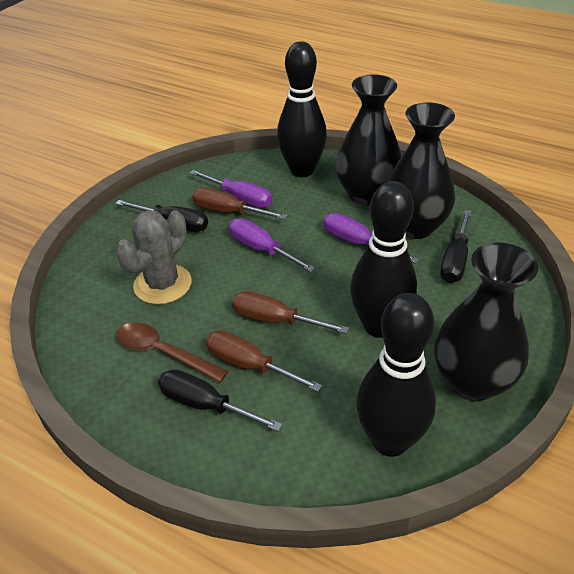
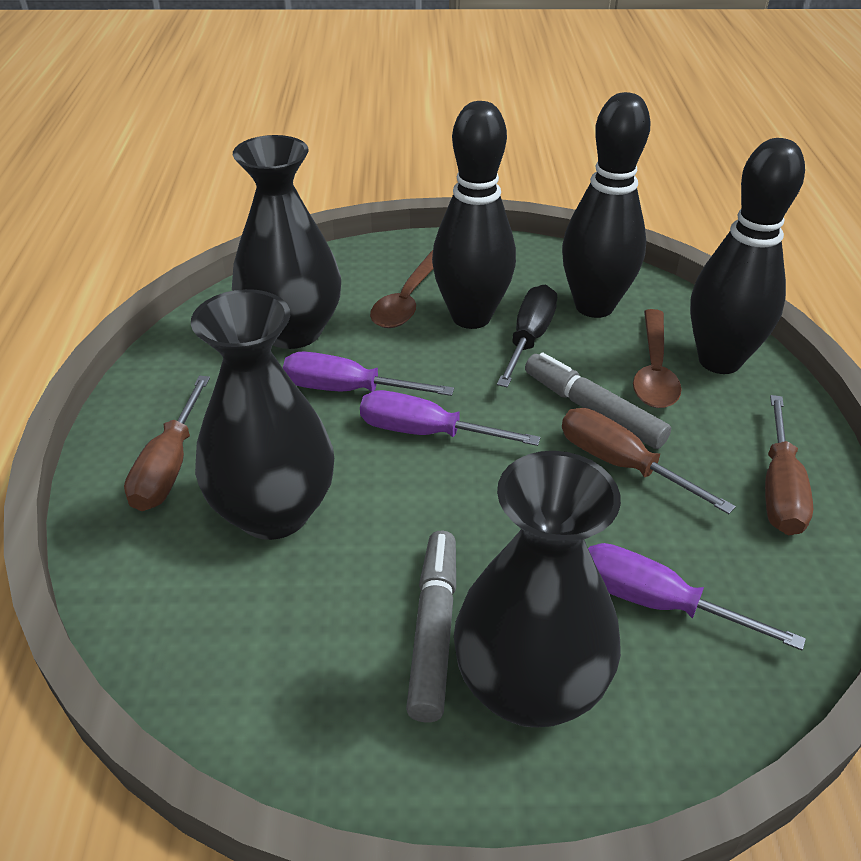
black screwdriver: [115,200,208,232] [158,369,283,431] [440,209,471,283] = 3 -> [497,285,557,387] = 1
brown spoon: [116,322,228,383] = 1 -> [370,250,433,328] [633,309,681,408] = 2
grey cactus: [115,210,192,304] = 1 -> none = 0
grey marker: none = 0 -> [406,530,456,723] [525,352,671,449] = 2

